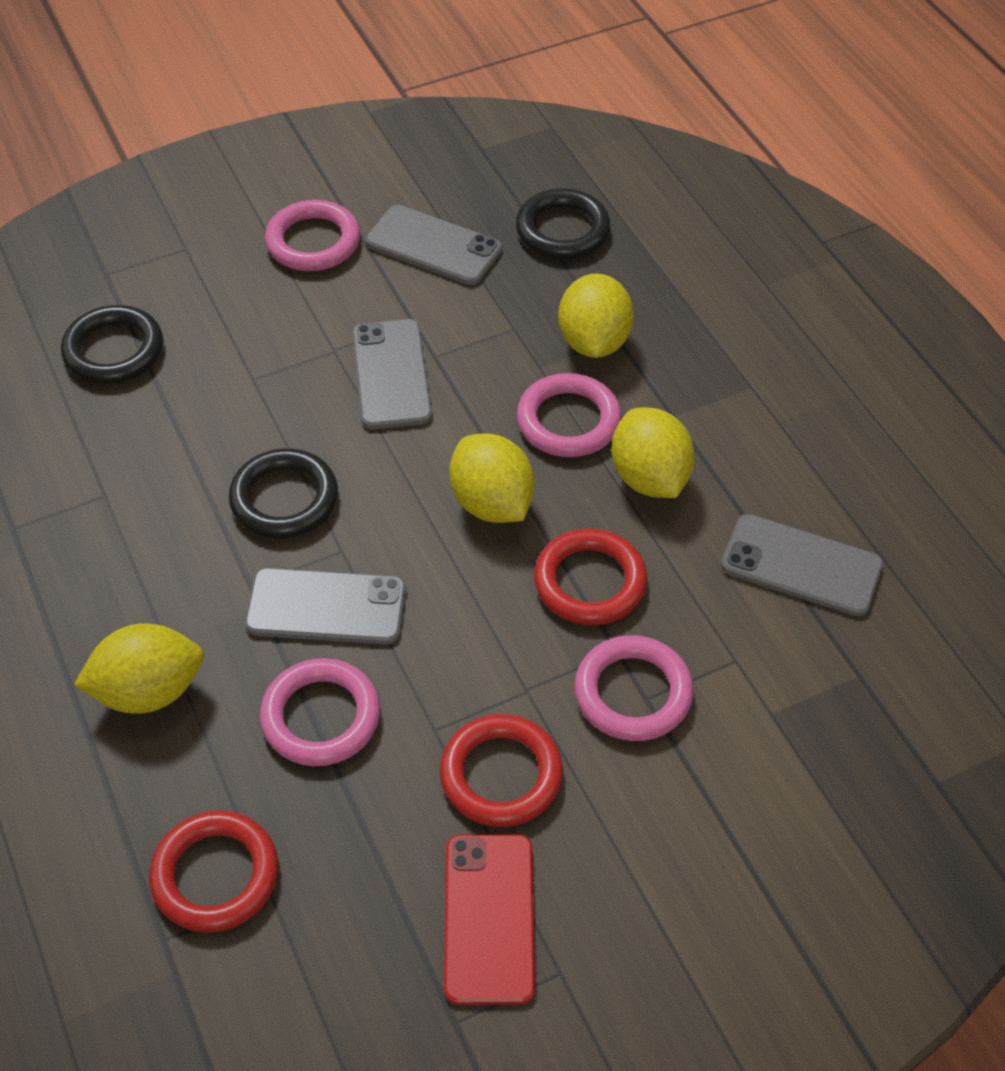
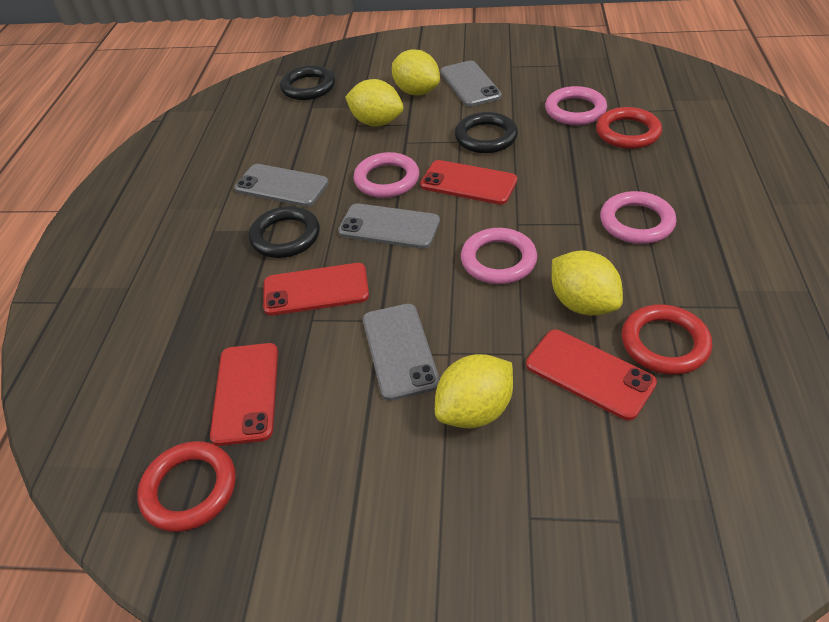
red phone: [444,834,535,1005] = 1 -> [210,343,278,446] [263,263,369,316] [420,160,517,205] [526,330,657,421] = 4

